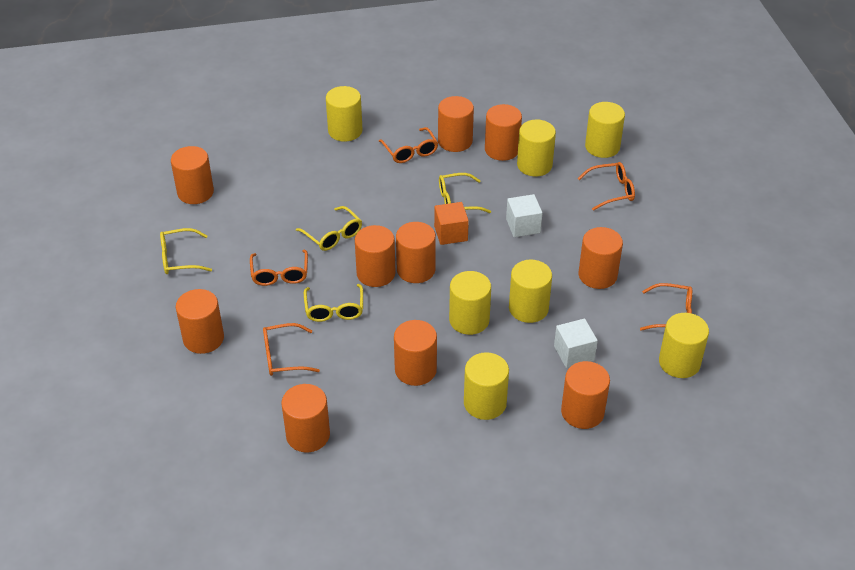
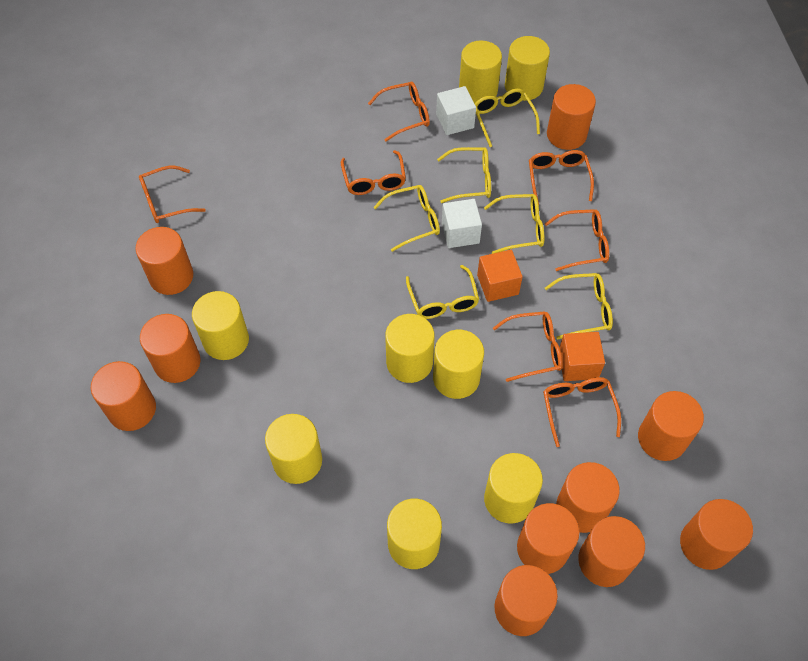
orange cube: [434,202,469,245] = 1 -> [477,250,523,302] [559,332,605,381] = 2
orange glasses: [250,250,308,286] [263,323,320,376] [379,127,438,163] [578,162,635,211] [640,283,692,331] = 5 -> [139,166,206,223] [341,150,406,195] [368,82,430,142] [493,311,562,382] [529,150,594,204] [543,377,621,447] [545,209,609,271] = 7
yellow cylinder: [326,86,362,142] [449,271,491,335] [464,352,509,420] [509,260,552,323] [517,120,556,177] [585,102,625,158] [659,313,709,378] = 7 -> [192,291,249,360] [265,414,322,484] [385,314,435,383] [387,499,442,569] [433,330,484,399] [459,40,502,104] [484,453,543,523] [505,36,550,101] = 8
yellow glasses: [160,228,212,274] [296,206,362,251] [304,284,363,322] [439,173,491,213] = 4 -> [373,185,440,252] [406,265,479,319] [437,147,491,203] [475,89,540,147] [484,194,544,254] [545,273,613,340] = 6

